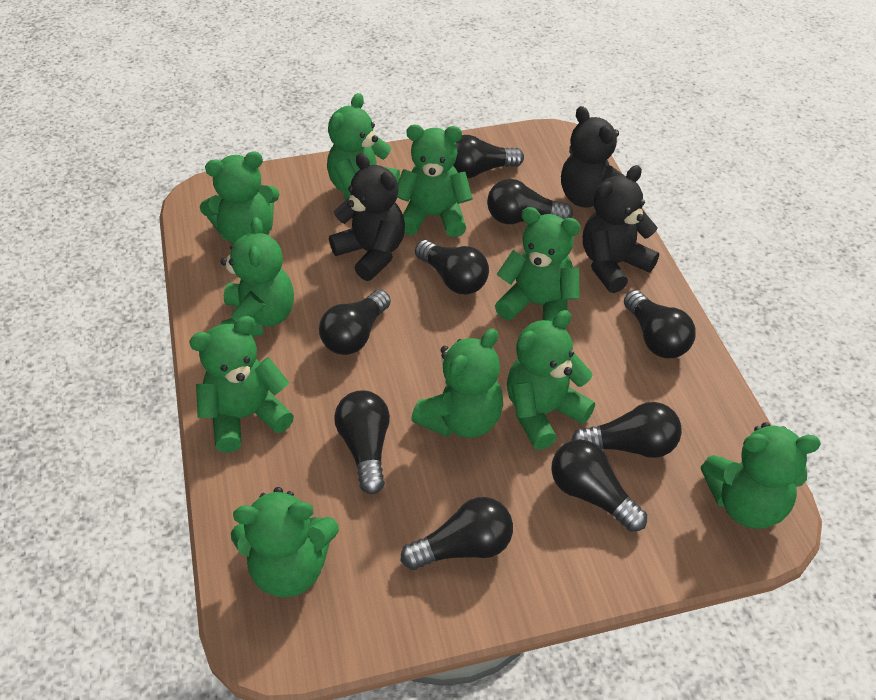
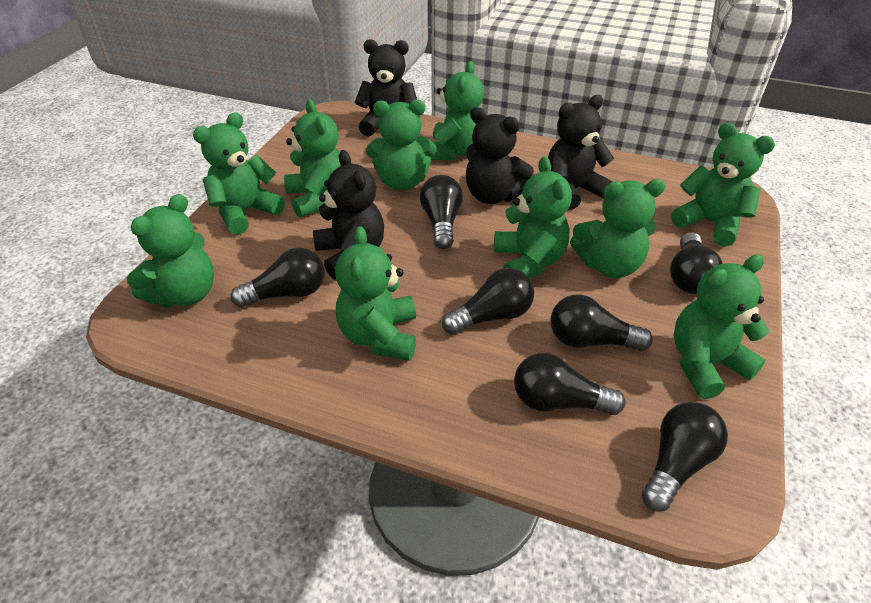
black light bulb: [319,289,391,355] [334,390,390,494] [401,497,513,570] [415,240,489,294] [453,135,524,179] [487,179,573,224] [551,440,647,532] [571,402,682,458] [624,290,696,358] = 9 -> [231,248,325,307] [420,175,463,249] [442,268,534,335] [514,353,626,415] [551,295,653,351] [642,402,728,511] [670,232,723,294] = 7
black teddy bear: [329,153,405,281] [561,106,625,208] [583,165,659,293] = 3 -> [313,150,384,279] [355,39,417,137] [466,107,534,204] [548,95,614,210] = 4

